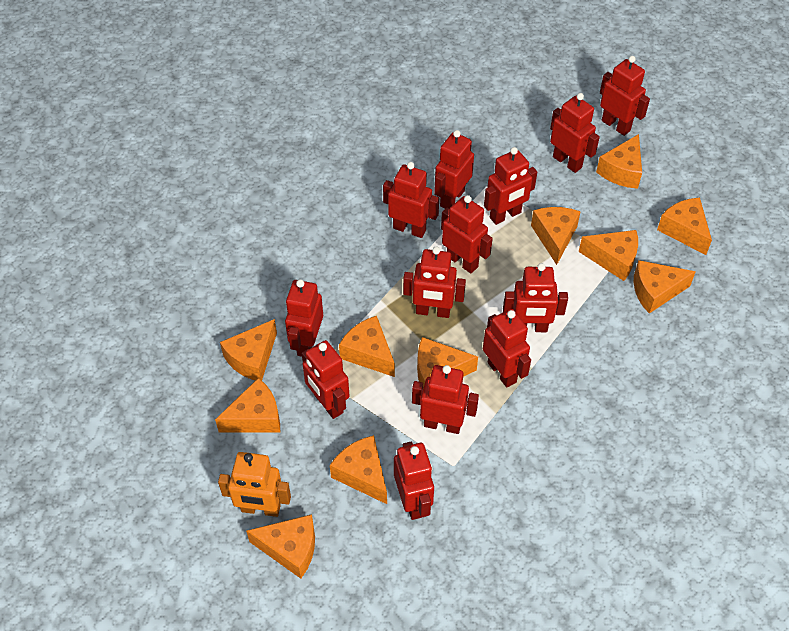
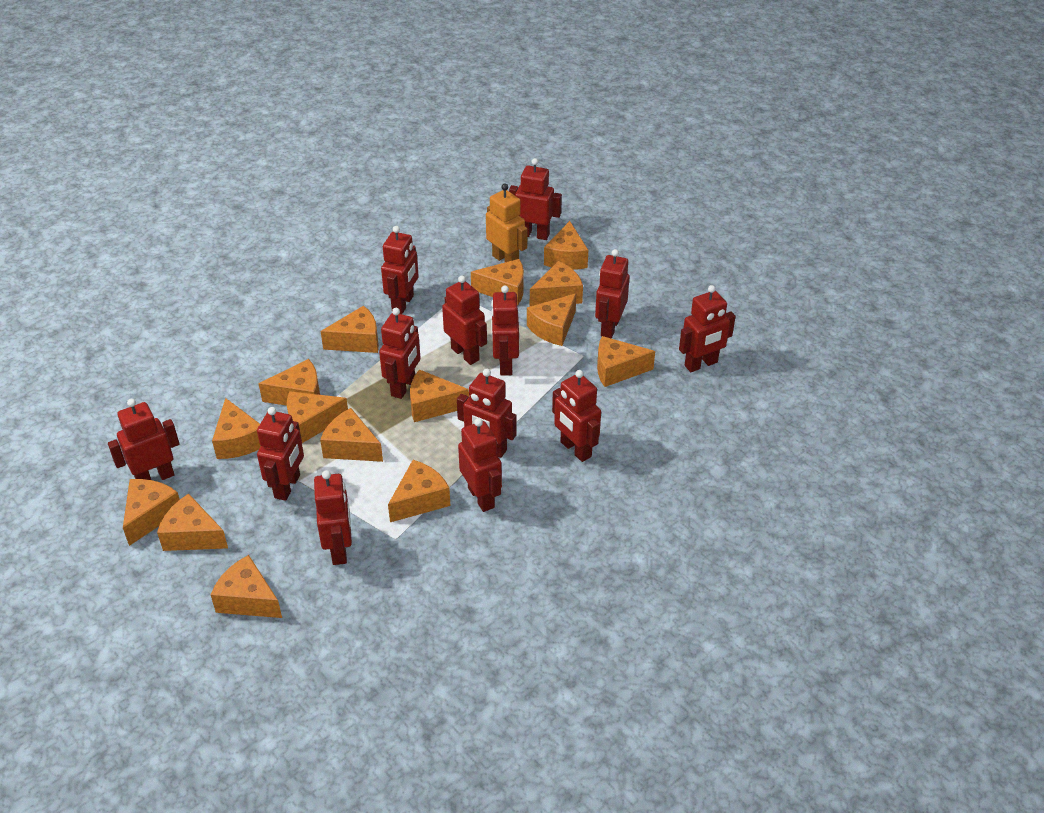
orange cheese: [215,378,280,433] [220,319,277,381] [246,514,315,578] [330,435,387,504] [339,316,395,377] [417,337,478,388] [531,207,581,265] [579,230,638,281] [596,134,642,189] [634,260,696,314] [657,198,712,255] = 11 -> [123,479,180,546] [157,494,228,551] [211,555,282,618] [212,398,261,459] [259,359,320,406] [287,391,348,443] [320,408,383,462] [321,306,379,353] [388,460,450,522] [410,369,469,422] [471,259,524,305] [527,294,576,346] [530,261,583,306] [544,221,588,270] [597,336,655,387] = 15

